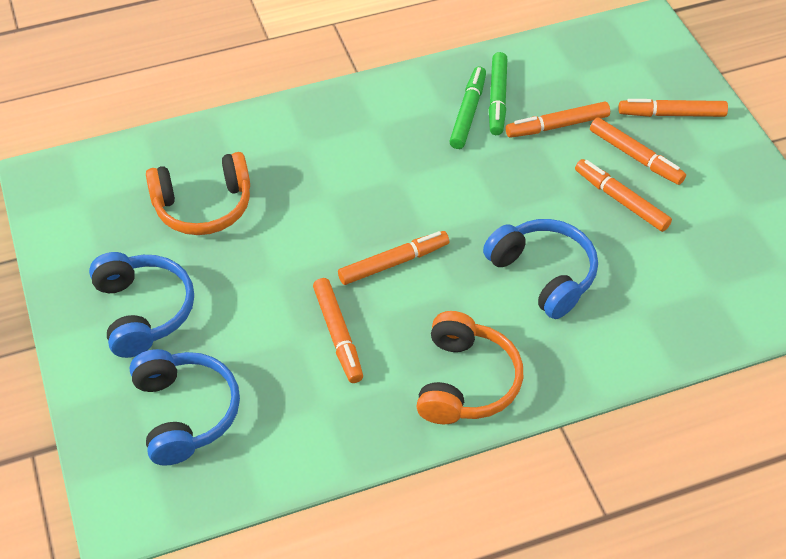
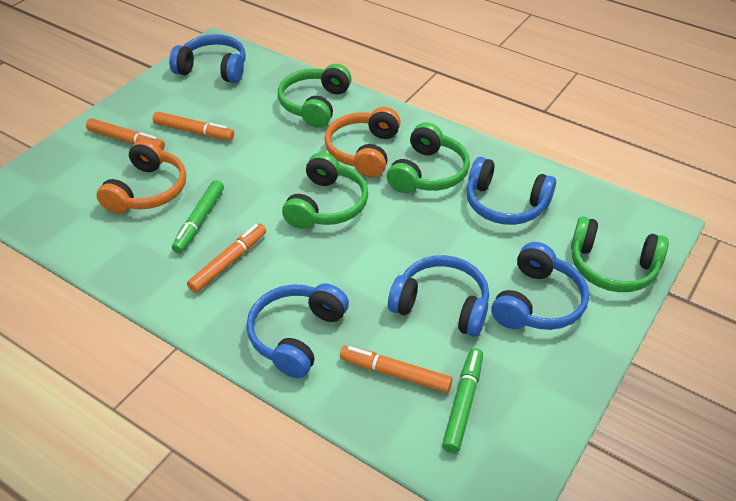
blue headphones: [89,252,194,358] [129,349,240,466] [483,219,598,319] = 3 -> [169,34,246,83] [247,283,349,378] [388,255,489,337] [467,157,556,225] [491,242,589,330] = 5
green headphones: none = 0 -> [278,64,352,128] [282,152,368,229] [387,122,470,193] [571,216,669,292] = 4
orange marker: [313,278,363,383] [338,231,449,285] [506,101,610,138] [575,159,672,232] [590,118,686,185] [618,99,728,117] = 6 -> [86,118,165,150] [153,112,234,140] [187,223,266,293] [340,346,453,393] = 4

